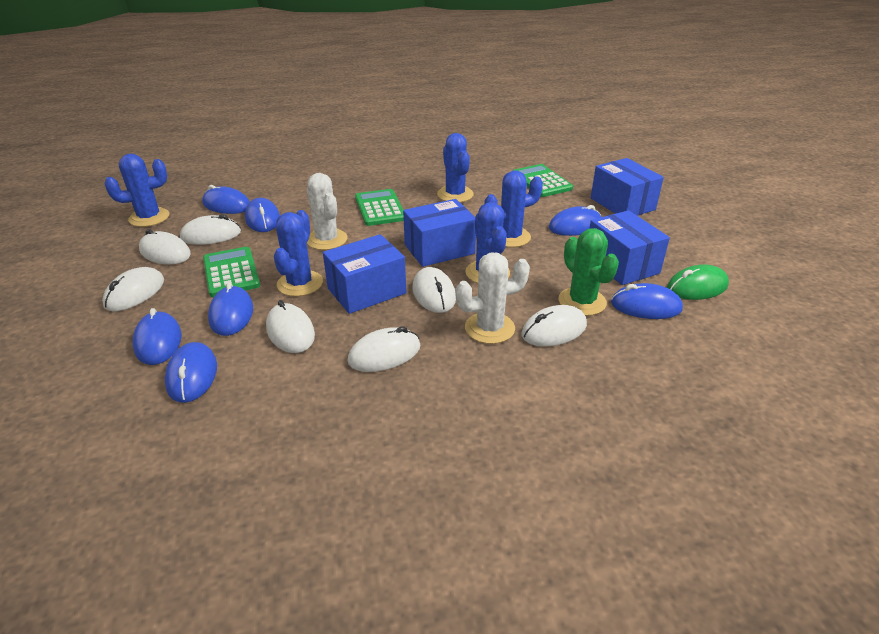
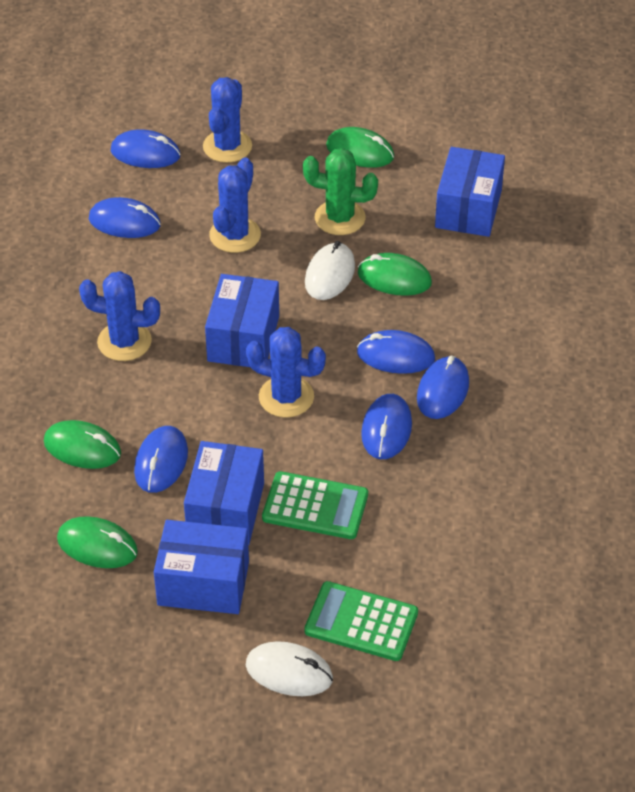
blue cactus: [105,154,169,227] [274,210,323,297] [437,133,474,202] [465,202,510,283] [484,171,543,247] = 5 -> [79,271,160,361] [203,77,252,163] [209,157,261,253] [246,327,326,418] = 4
blue mouse: [133,308,182,365] [165,342,217,403] [202,185,250,214] [208,282,253,336] [245,198,280,232] [549,205,601,236] [611,283,683,319] = 7 -> [89,197,161,238] [111,129,181,168] [134,426,188,493] [357,330,435,374] [361,394,412,459] [417,355,469,419] = 6
green calculator: [203,247,260,297] [355,189,404,226] [513,164,573,197] = 3 -> [262,471,368,539] [304,581,418,661] = 2
green mouse: [667,264,729,300] = 1 -> [44,420,121,469] [57,516,138,568] [326,127,394,168] [358,253,432,296] = 4
white cactus: [307,173,347,250] [456,252,530,344] = 2 -> none = 0
white mouse: [102,267,164,311] [139,229,191,264] [180,214,241,245] [266,300,315,353] [347,326,420,372] [413,267,456,313] [522,305,587,346] = 7 -> [246,641,333,696] [305,241,355,300] = 2

